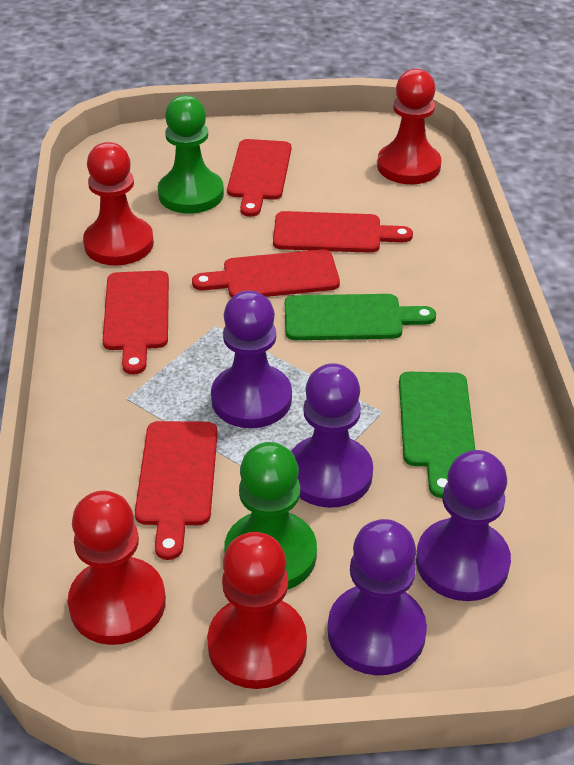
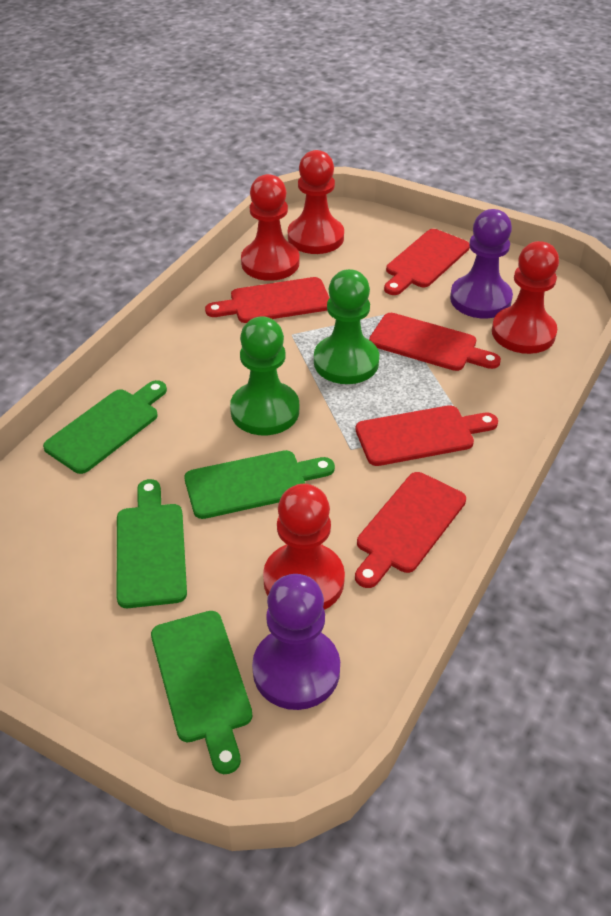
green cutting board: [285,294,436,340] [399,372,475,498] = 2 -> [43,380,167,474] [117,479,187,608] [151,611,253,774] [184,450,335,519] = 4
purple pawn: [211,290,292,428] [291,363,373,508] [328,519,427,675] [416,450,511,601] = 4 -> [252,574,340,710] [450,209,513,318] = 2

